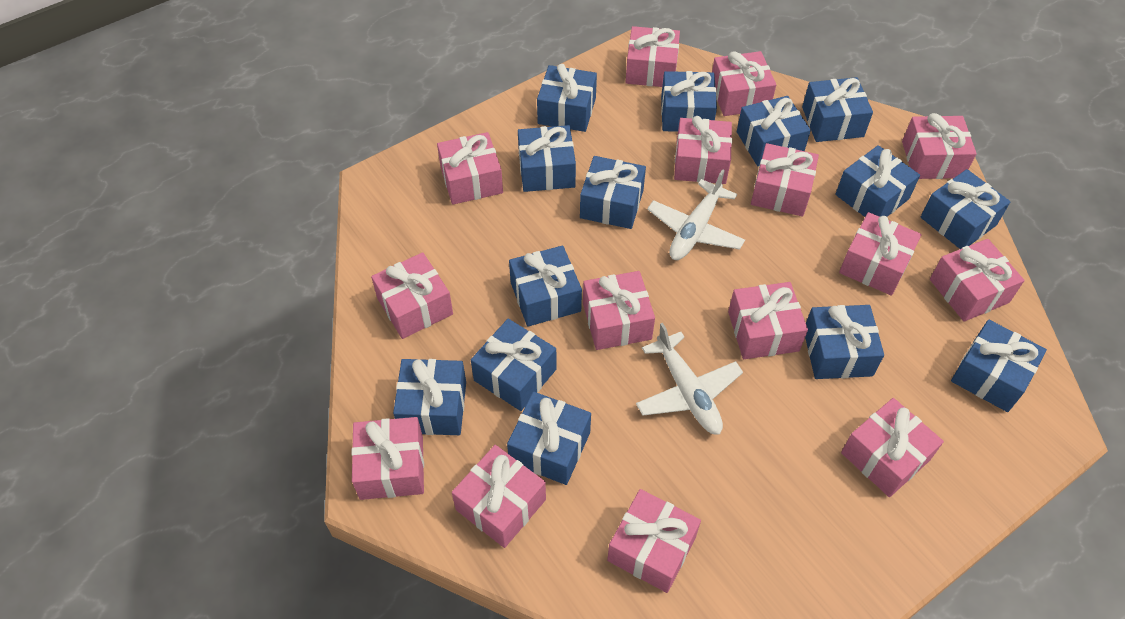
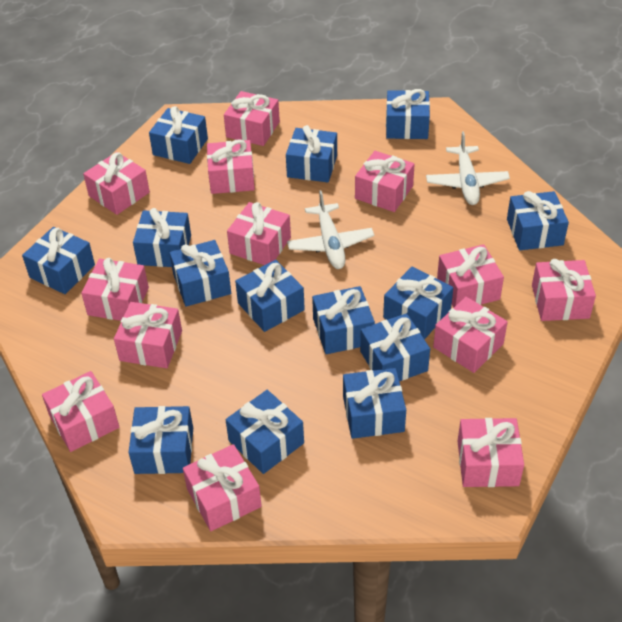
pink gift: [351,417,424,500] [371,252,453,339] [437,132,503,205] [452,445,546,548] [583,271,655,350] [607,489,701,593] [625,26,680,87] [674,116,732,184] [712,51,776,116] [728,282,808,359] [751,143,819,216] [839,212,921,296] [841,398,944,497] [902,113,977,179] [930,239,1025,322] = 15 -> [42,371,119,452] [81,258,149,321] [83,152,150,215] [114,302,182,368] [183,444,262,531] [207,139,255,194] [224,91,280,146] [227,202,291,265] [355,151,415,212] [433,297,508,373] [437,244,504,308] [458,418,524,487] [532,259,596,321] = 13

